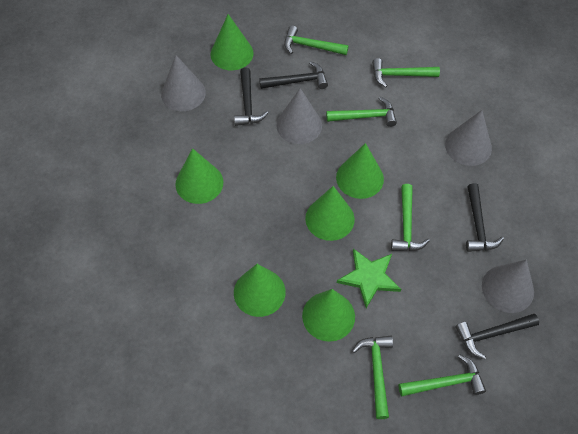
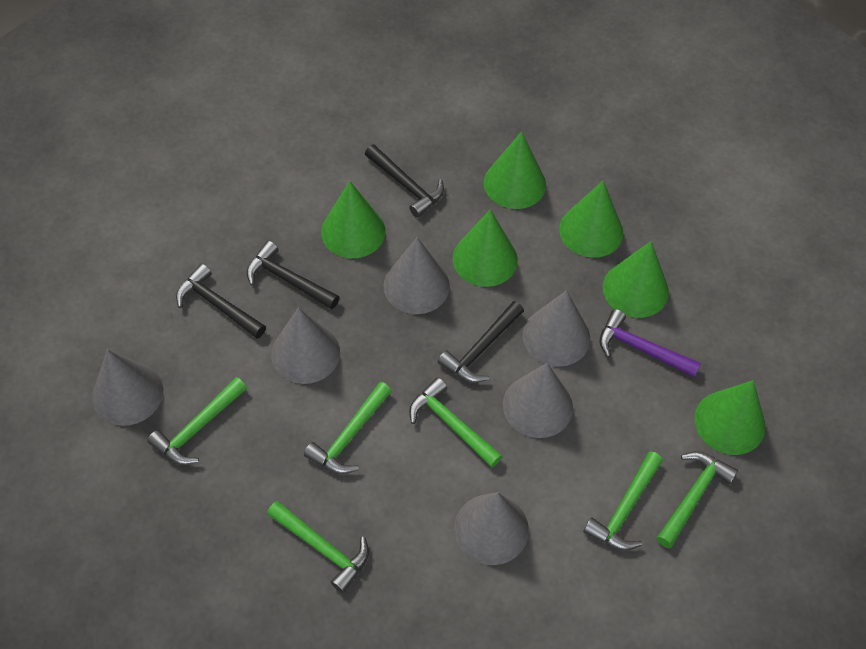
green star: [337,249,401,308] = 1 -> none = 0
grey cone: [161,55,206,111] [276,88,322,144] [445,110,492,166] [482,260,534,313] = 4 -> [92,350,163,426] [271,307,340,384] [383,237,450,314] [454,492,529,565] [503,363,573,438] [523,290,590,367] = 6
purple hammer: none = 0 -> [600,309,701,377] = 1

